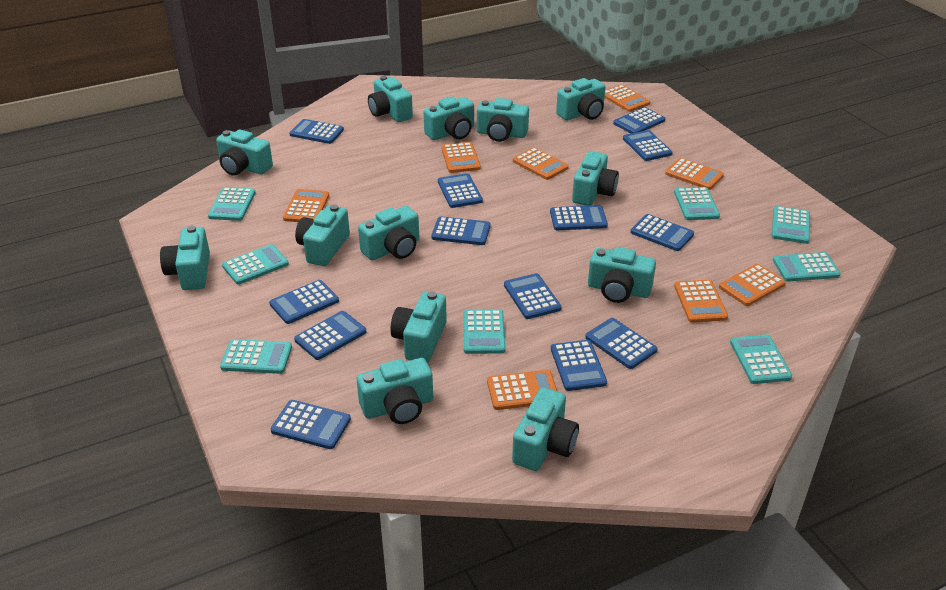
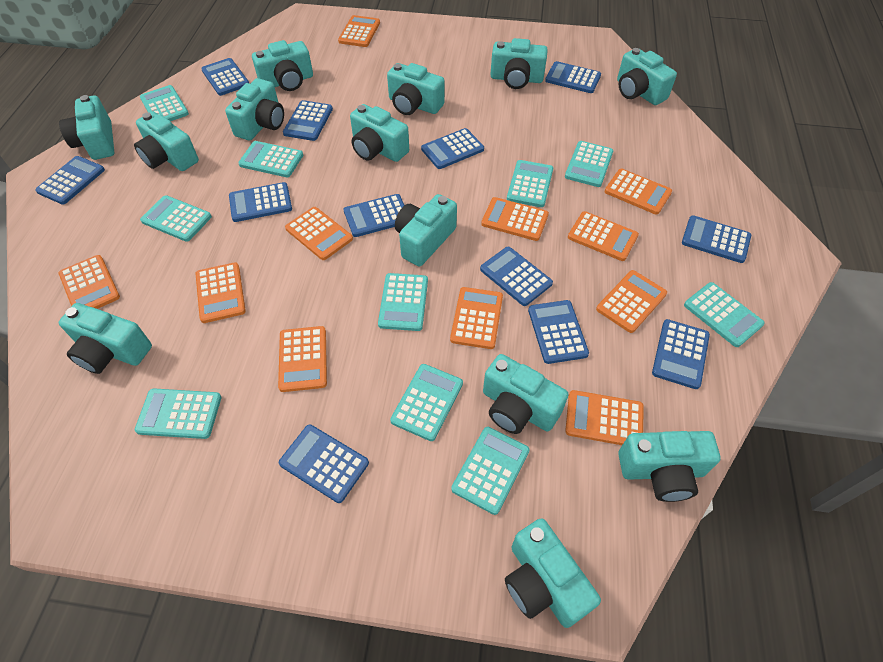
blue calculator: [269,280,339,324] [270,400,351,449] [289,119,344,144] [294,311,366,360] [431,216,490,245] [438,173,483,208] [504,273,562,319] [550,205,608,230] [551,340,607,391] [585,318,657,369] [613,107,665,133] [623,130,673,161] [631,214,694,251] = 13 -> [35,156,105,205] [201,58,249,96] [229,182,292,222] [279,424,369,503] [283,100,333,141] [344,194,404,237] [421,128,484,169] [480,247,553,306] [528,300,589,364] [545,61,601,93] [652,319,710,389] [682,215,751,263] = 12
orange calculator: [283,189,329,222] [441,142,481,173] [487,370,558,410] [513,147,569,180] [604,85,651,112] [665,158,724,190] [674,280,728,323] [719,264,786,306] = 8 -> [59,255,120,309] [195,262,246,323] [278,326,327,392] [285,207,353,260] [338,15,380,47] [450,287,503,349] [481,197,549,241] [565,390,644,445] [568,211,639,261] [596,270,667,333] [604,169,672,215] = 11
turquoise calculator: [208,187,256,221] [220,339,292,374] [222,244,289,285] [463,309,506,354] [674,187,720,220] [730,334,792,384] [772,206,810,244] [773,252,841,282] = 8 -> [135,388,221,439] [140,85,189,121] [140,195,212,242] [238,141,303,177] [378,273,428,331] [390,364,463,441] [451,427,530,515] [507,160,553,207] [565,141,613,187] [684,282,765,347] = 10

